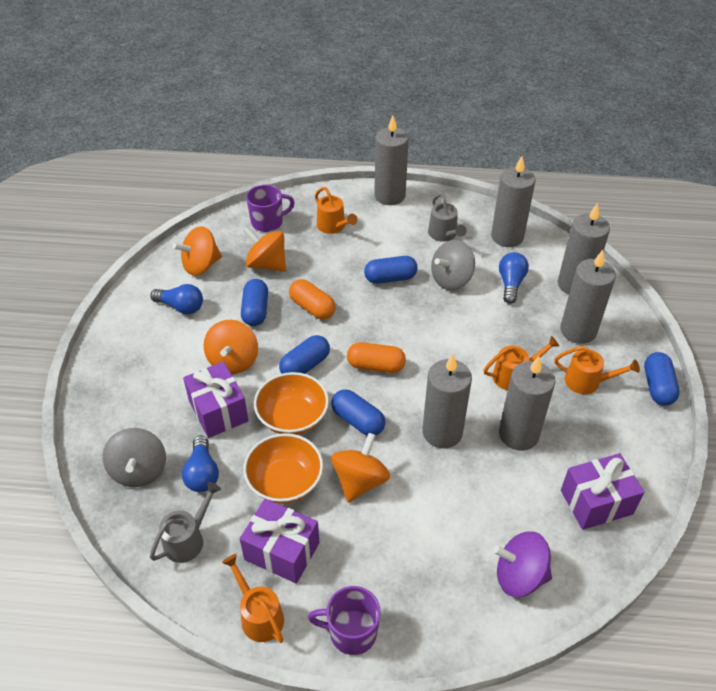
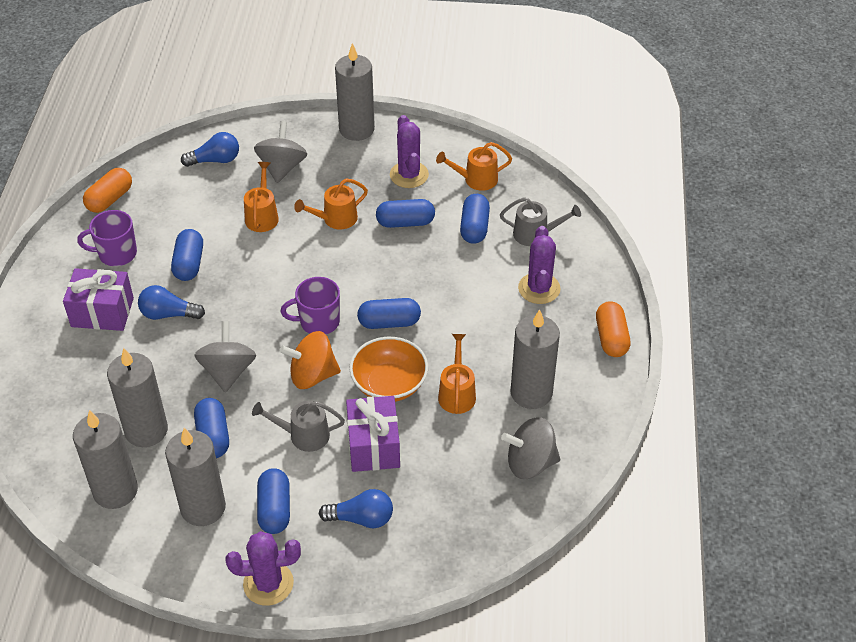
blue capsule: [241,279,268,326] [279,335,330,374] [331,389,385,436] [364,256,418,284] [644,352,680,406] = 5 -> [171,229,203,281] [194,398,229,458] [257,468,290,534] [357,298,421,329] [376,199,435,228] [460,194,490,244] = 6
grey candle: [374,115,409,205] [422,354,472,448] [491,156,536,247] [499,356,555,451] [558,203,610,295] [560,250,616,344] = 6 -> [73,410,138,509] [107,348,168,447] [165,428,226,526] [335,43,375,141] [510,309,560,409] = 5
grey spinning top: [102,428,166,487] [431,240,475,290] = 2 -> [194,321,256,393] [254,121,307,183] [501,417,560,479] = 3
orange bowl: [243,433,323,504] [254,372,329,435] = 2 -> [349,337,428,402] = 1
orange spinning top: [173,226,222,276] [204,320,258,374] [244,227,286,272] [331,433,390,502] = 4 -> [279,331,341,389] = 1
purple cactus: none = 0 -> [226,531,301,606] [390,115,429,188] [518,226,560,304] = 3
purple gift: [183,361,249,438] [240,499,320,584] [561,453,645,530] = 3 -> [63,268,134,331] [346,396,400,472] = 2
purple spinning top: [493,531,552,597] = 1 -> none = 0

